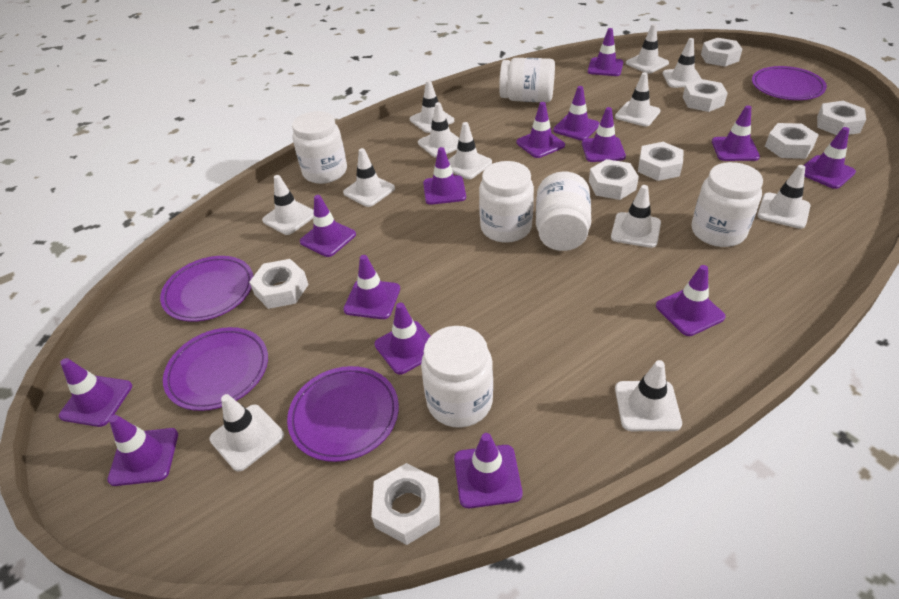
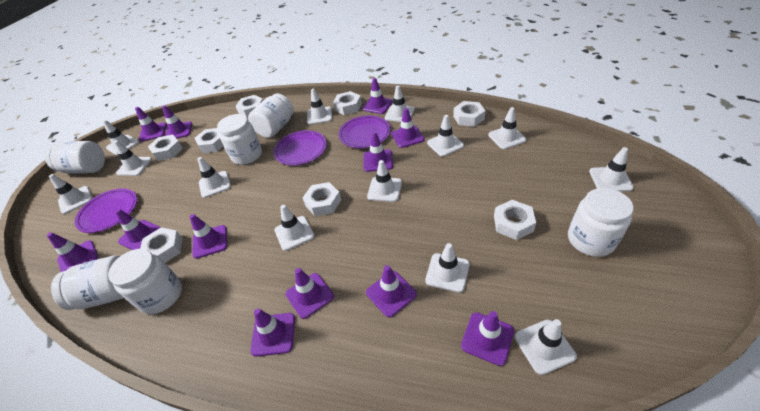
purple plate: [160,256,253,322] [163,327,268,411] [287,366,399,462] [752,66,827,100] = 4 -> [75,189,137,233] [273,130,327,165] [338,116,391,148] = 3
purple traffic cone: [59,358,132,427] [107,415,178,486] [300,195,356,257] [343,255,400,319] [375,303,430,375] [423,147,466,205] [454,433,522,508] [516,102,565,158] [553,86,600,141] [582,107,626,162] [588,28,623,76] [656,265,726,336] [712,105,760,161] [804,127,856,189] = 14 -> [47,232,98,272] [115,209,161,250] [135,107,167,142] [162,105,192,139] [190,214,227,259] [250,309,295,357] [285,268,334,319] [362,78,393,114] [364,132,393,172] [366,265,417,318] [391,108,425,148] [461,311,514,366] = 12
white traffic cone: [209,394,284,471] [262,175,314,235] [343,148,395,207] [410,80,454,133] [418,102,459,158] [448,122,492,179] [611,185,661,248] [615,72,661,126] [615,360,682,431] [626,24,669,74] [663,38,701,88] [757,165,811,229] = 12 -> [49,174,93,214] [103,120,139,156] [113,140,152,176] [198,157,231,198] [274,205,314,251] [307,89,332,125] [367,160,402,202] [385,86,415,122] [425,243,470,293] [427,115,464,157] [488,107,527,149] [514,319,577,375] [589,147,634,192] = 13

